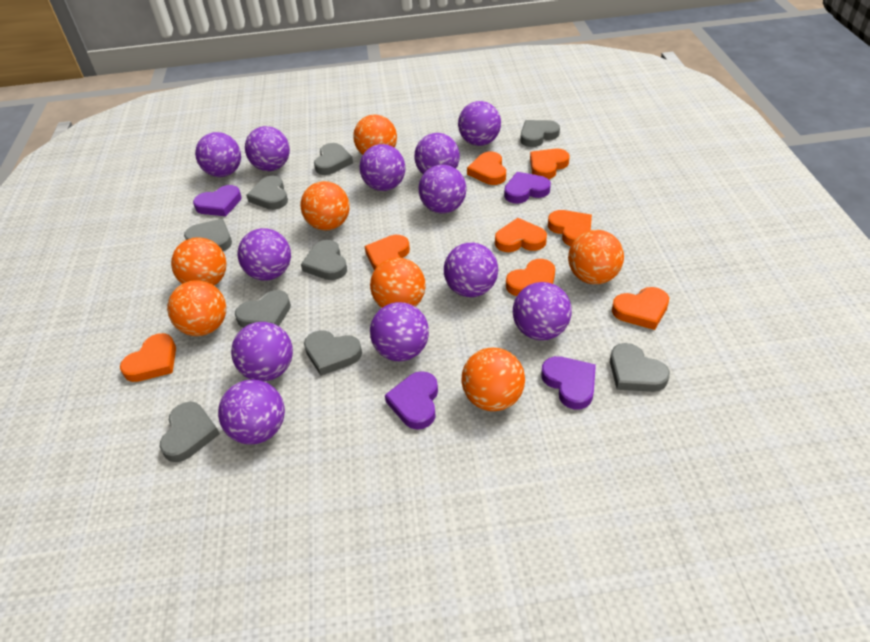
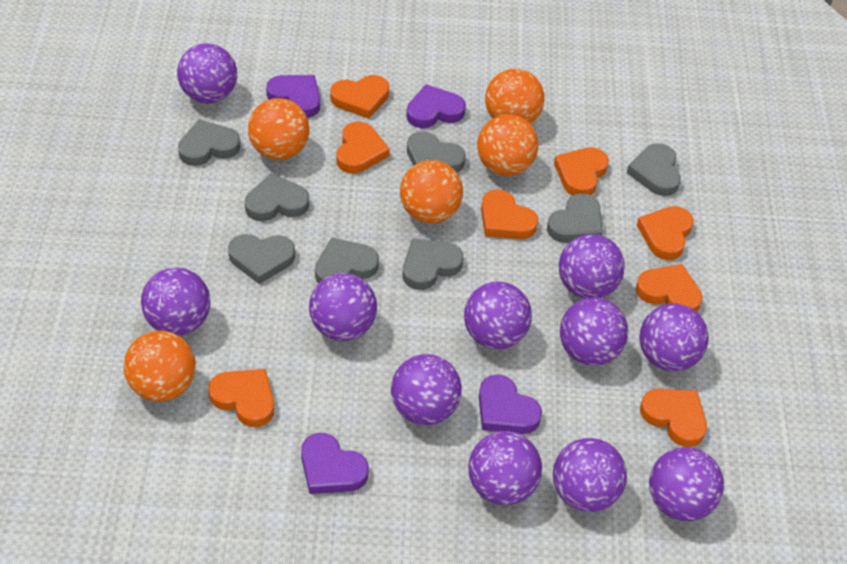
grey heart: [160,402,220,462] [184,219,232,251] [235,290,291,328] [246,176,288,210] [301,240,347,280] [304,330,362,376] [314,143,353,175] [520,120,560,147] [610,343,670,392] = 9 -> [178,119,241,166] [228,234,295,284] [245,173,309,221] [315,237,379,283] [403,238,463,290] [407,131,466,172] [547,193,603,243] [627,143,681,196] = 8
orange ball: [167,280,226,336] [171,237,227,286] [300,181,350,231] [353,114,397,155] [370,257,426,308] [462,348,525,411] [568,230,624,284] = 7 -> [124,331,196,401] [248,98,309,160] [400,160,463,223] [477,114,538,176] [485,69,545,124] = 5
purple ball: [195,132,241,177] [218,379,285,444] [231,322,293,381] [238,228,291,281] [245,126,290,171] [359,144,406,191] [370,302,429,361] [414,133,460,174] [419,165,467,213] [444,243,498,297] [458,101,501,146] [513,282,572,340] = 12 -> [141,267,210,336] [177,43,237,104] [309,273,377,341] [391,354,462,425] [464,281,532,349] [468,431,542,505] [553,438,627,512] [559,234,625,299] [560,298,628,365] [639,304,709,372] [649,447,724,521] = 11

